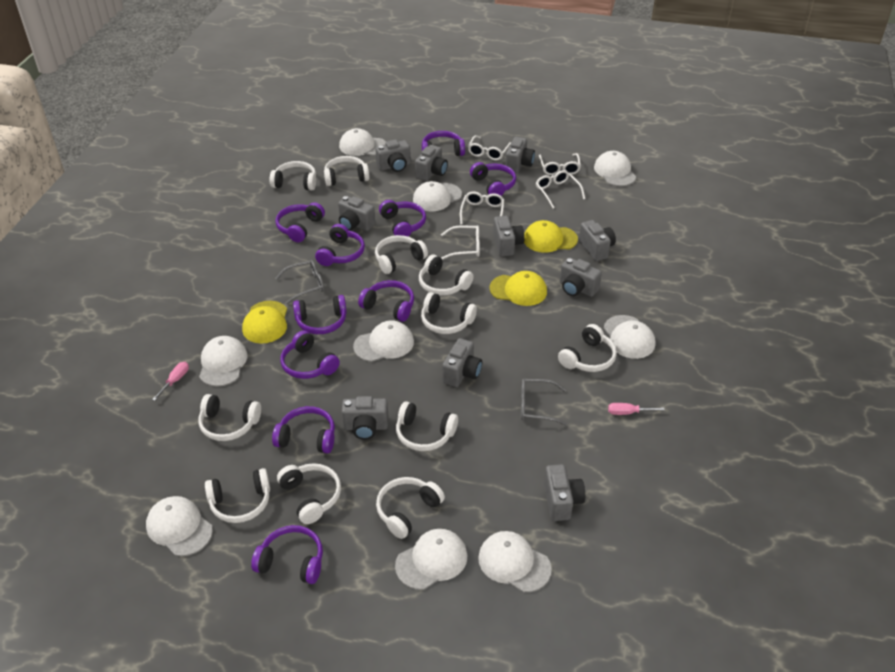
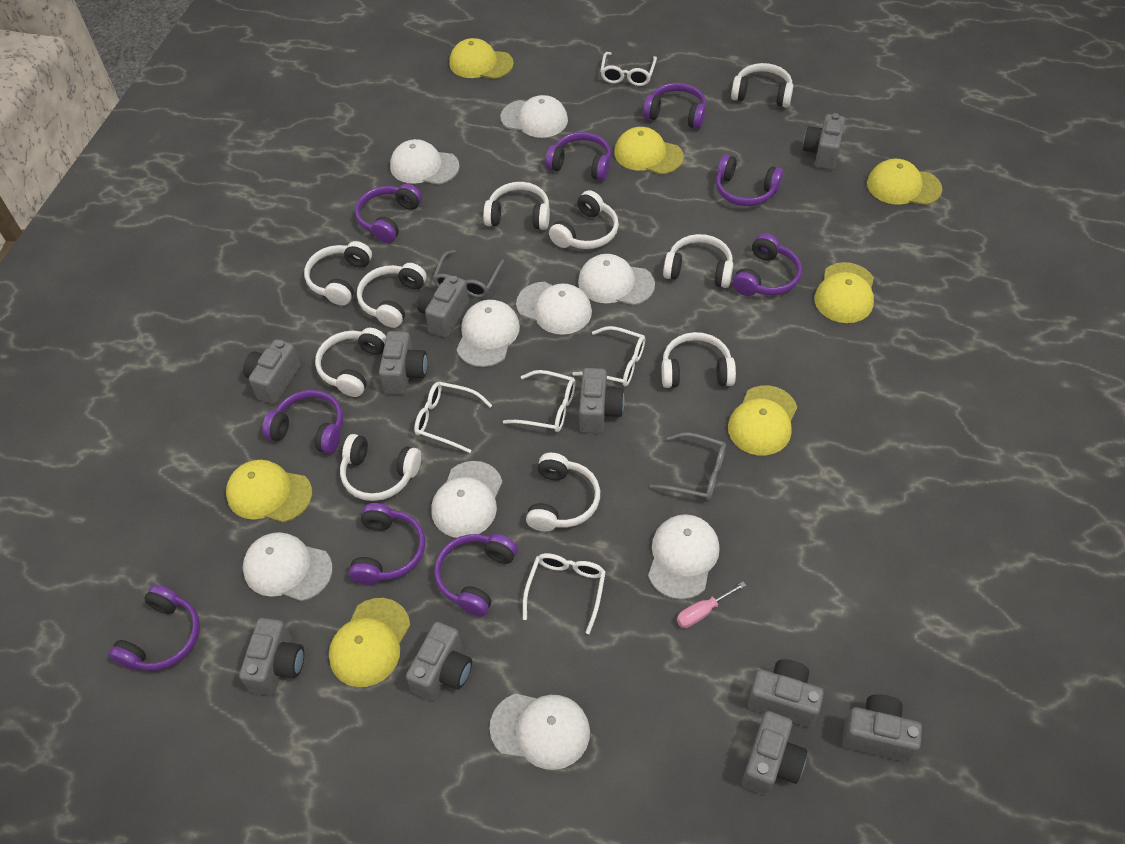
pink screwdriver: [152,362,189,401] [608,403,665,415] = 2 -> [677,582,746,628] = 1
purple headphones: [251,525,323,584] [272,406,335,453] [275,202,325,242] [280,330,340,379] [293,295,347,334] [315,224,365,266] [358,280,414,322] [379,200,426,237] [422,131,465,156] [470,162,516,196] = 10 -> [108,584,200,671] [262,390,343,454] [349,503,425,585] [355,184,422,243] [434,534,518,617] [545,132,611,181] [643,83,706,129] [716,154,784,206] [732,233,802,296] = 9
white headphones: [198,394,261,441] [205,468,270,523] [270,161,316,190] [277,463,341,524] [324,156,370,186] [375,235,428,274] [376,477,445,539] [396,401,458,451] [419,255,474,296] [421,292,477,334] [558,324,617,372] = 11 -> [304,241,372,305] [315,328,386,397] [340,434,421,501] [357,263,427,328] [483,182,550,230] [526,453,600,531] [549,190,619,249] [662,332,736,388] [663,234,733,288] [731,63,793,108] = 10
yellow cap: [242,301,287,344] [489,271,547,306] [524,220,578,253] = 3 -> [226,460,312,523] [329,598,410,687] [449,38,514,79] [614,127,684,175] [728,386,797,456] [814,262,874,323] [867,159,942,205] = 7

